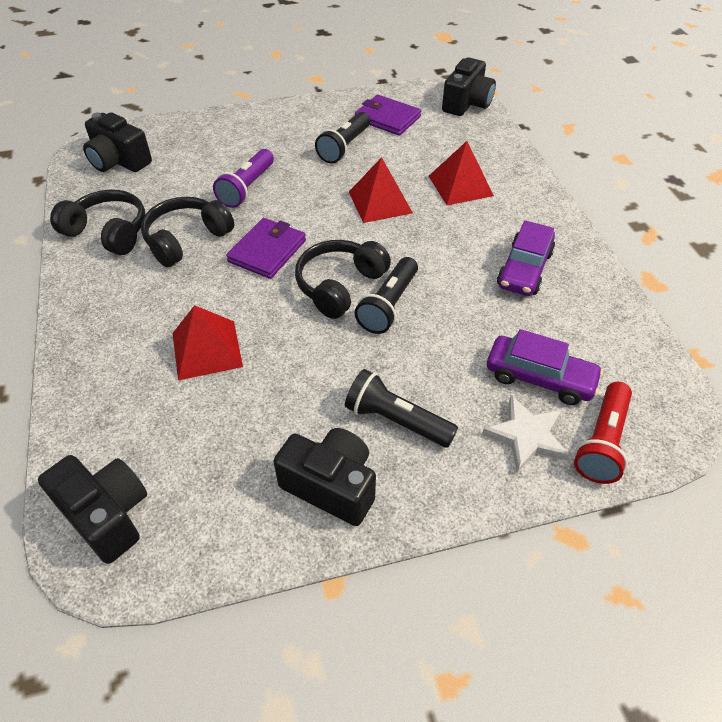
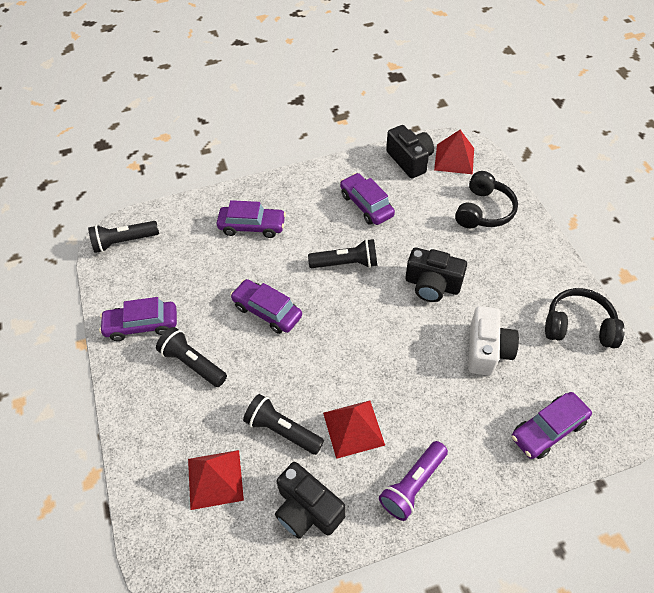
black camera: [38,455,147,564] [83,112,152,172] [273,428,376,526] [442,57,496,116] = 4 -> [275,462,345,539] [386,125,434,179] [405,247,467,302] = 3
black flashlight: [315,112,370,164] [345,369,458,447] [355,257,418,334] = 3 -> [88,221,159,253] [156,327,227,387] [243,394,324,455] [308,239,377,268] = 4
black headphones: [50,189,145,255] [141,197,234,267] [295,240,391,319] = 3 -> [455,171,518,228] [545,288,625,349] = 2
purple car: [487,329,603,405] [497,220,555,296] = 2 -> [99,297,177,341] [217,200,286,238] [230,279,302,334] [340,173,395,225] [512,392,592,459] = 5
purple wallet: [226,218,306,279] [355,95,421,136] = 2 -> none = 0
red flashlight: [574,382,632,484] = 1 -> none = 0
white camera: none = 0 -> [468,306,519,376] = 1
white star: [482,396,570,473] = 1 -> none = 0

